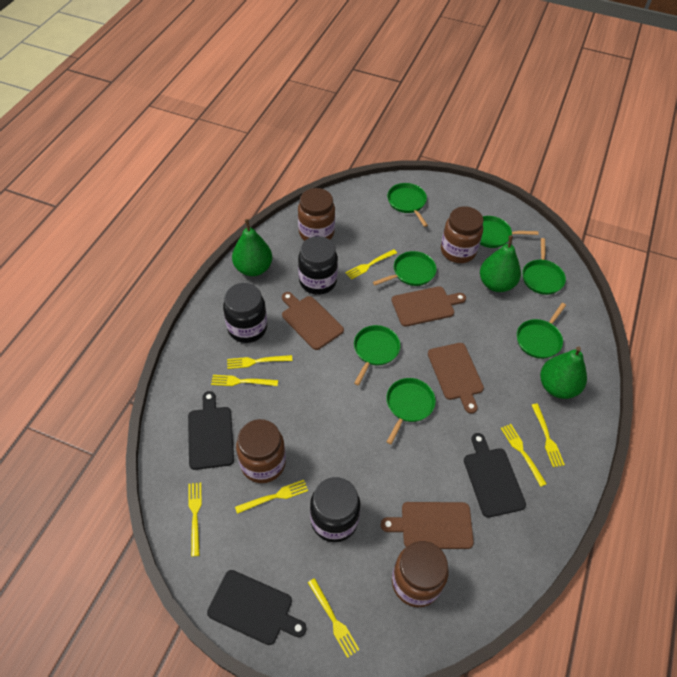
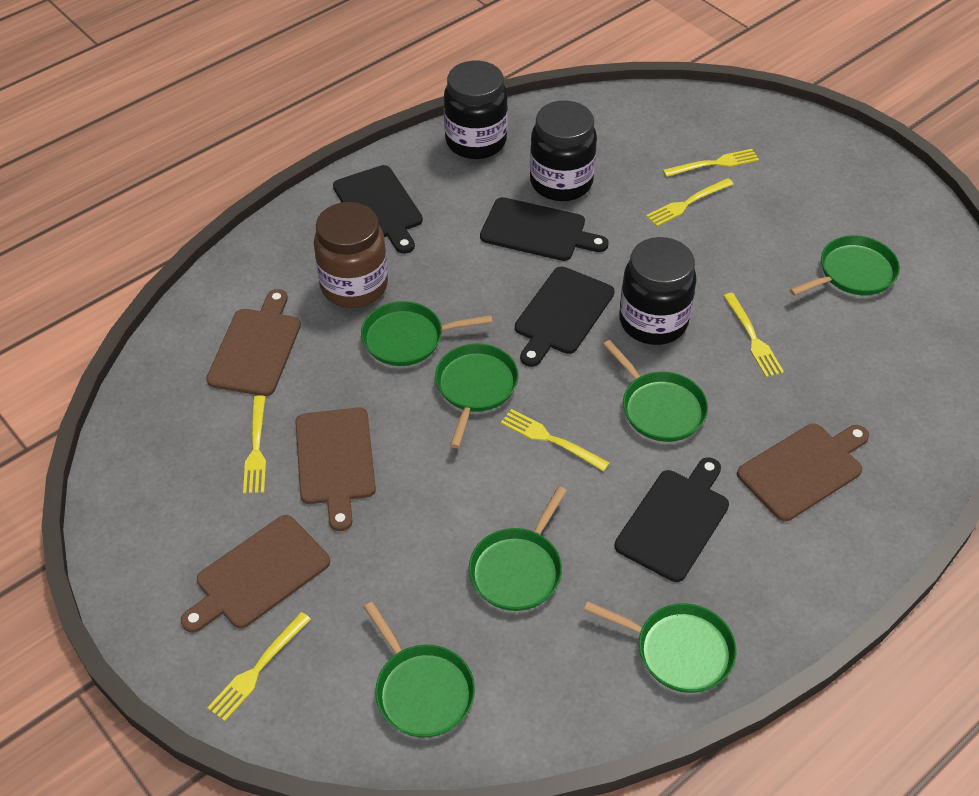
black cutting board: [188,391,234,470] [207,570,307,645] [464,433,526,517] = 3 -> [333,165,423,254] [480,197,609,261] [515,266,615,367] [615,457,729,582] = 4
brown jar: [236,419,286,483] [298,188,335,241] [392,541,449,607] [441,207,484,263] = 4 -> [314,202,388,308] = 1
green pear: [232,219,272,276] [480,235,521,292] [540,346,587,399] = 3 -> none = 0
yellow fork: [188,482,202,557] [211,375,278,386] [227,355,293,369] [235,480,308,514] [308,578,360,658] [345,249,397,280] [501,424,547,487] [532,404,565,467] = 8 -> [207,612,311,721] [243,395,266,494] [501,409,610,471] [646,178,734,226] [663,149,759,177] [724,293,784,377] = 6

